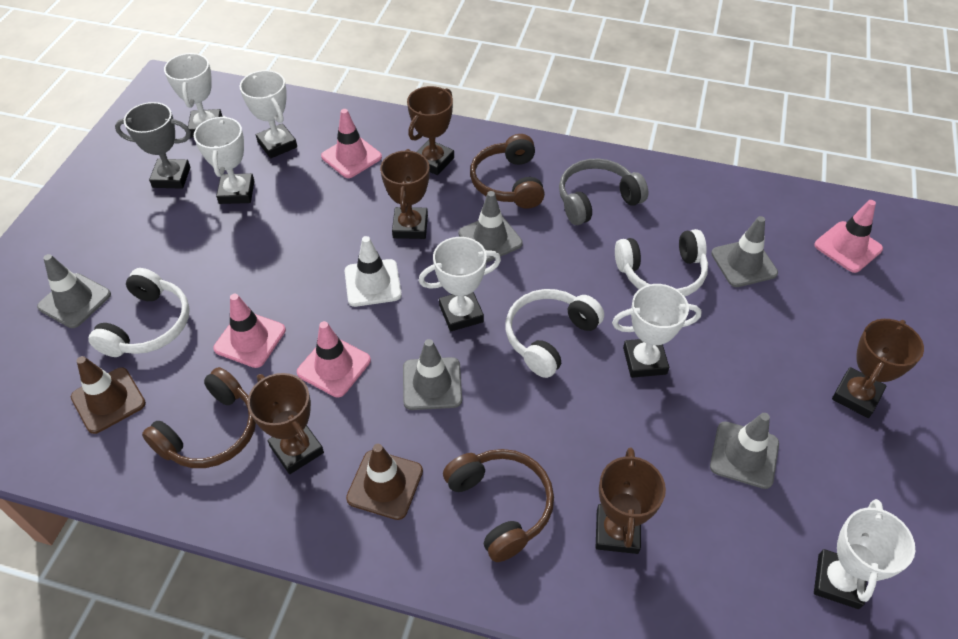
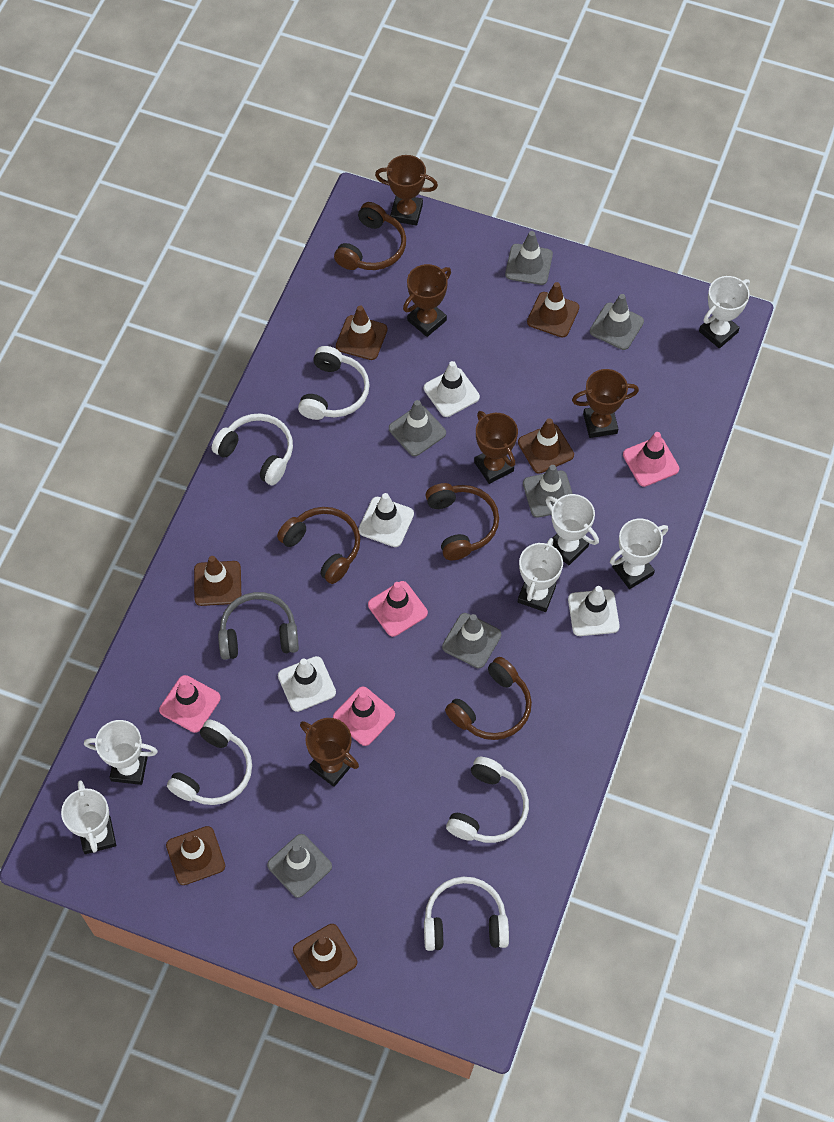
brown headphones: [142,367,256,468] [443,449,554,562] [470,134,545,209] = 3 -> [277,507,360,584] [334,202,406,270] [425,483,499,560] [445,657,532,740] = 4
brown traffic cone: [71,356,146,434] [346,444,423,520] = 2 -> [166,826,225,885] [194,556,241,606] [293,924,357,989] [336,306,388,360] [518,418,574,474] [527,282,579,338] = 6
grey traffic cone: [37,254,111,328] [403,339,462,410] [459,191,523,263] [710,413,779,489] [711,216,778,287] = 5 -> [267,834,332,898] [389,400,446,456] [442,613,502,668] [505,231,553,285] [523,465,573,518] [590,294,644,350] = 6
grey trophy: [115,102,191,189] = 1 -> none = 0
white headphones: [88,268,190,357] [505,289,604,378] [615,229,708,296] = 3 -> [167,719,252,805] [212,413,293,485] [298,346,370,420] [424,877,509,951] [446,757,529,843] = 5
white traffic cone: [345,236,402,307] = 1 -> [278,656,336,712] [358,493,414,547] [424,361,480,417] [568,586,620,636] = 4

